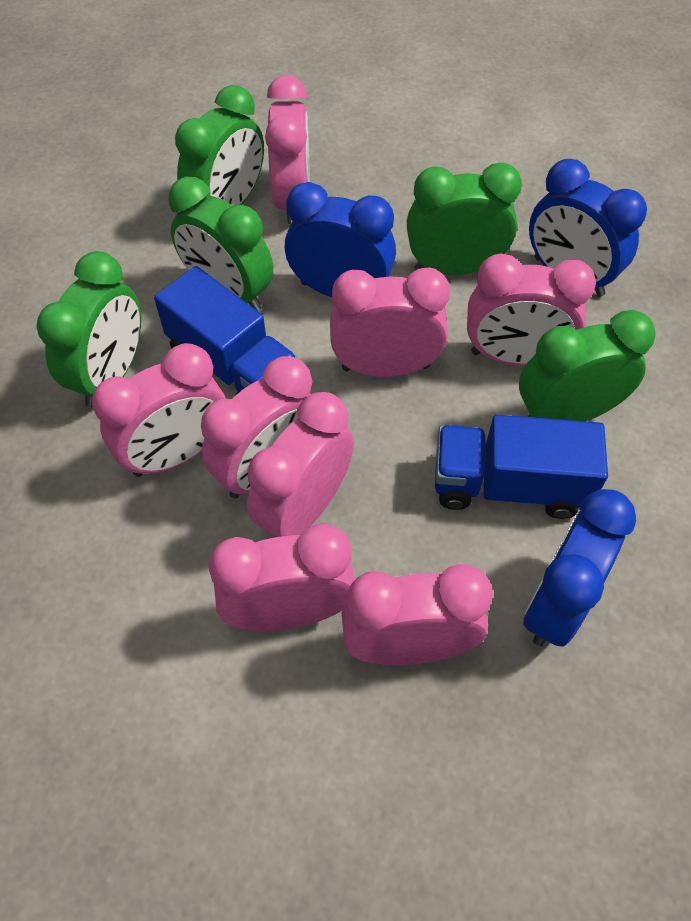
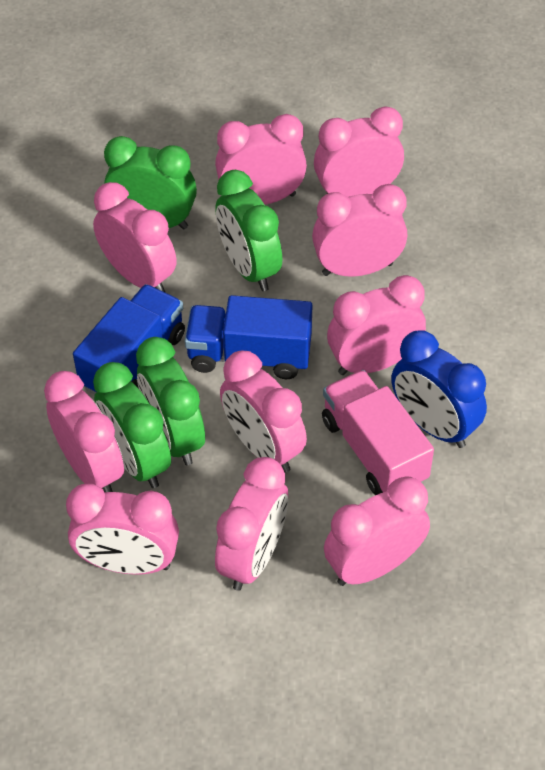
blue clock: [285,182,396,297] [523,489,636,647] [529,159,647,297] = 3 -> [391,330,487,448] = 1
green clock: [37,251,141,407] [169,177,273,311] [175,85,264,205] [407,162,522,275] [519,310,656,421] = 5 -> [93,362,171,488] [104,136,197,230] [136,337,205,465] [216,170,282,291] = 4
pink clock: [92,343,226,477] [201,356,313,499] [209,524,355,631] [247,392,354,538] [265,75,310,224] [330,267,450,377] [342,564,493,665] [467,253,596,366] = 8 -> [44,371,124,492] [66,484,179,575] [93,182,176,292] [215,114,307,205] [215,457,288,591] [220,351,307,473] [312,184,407,277] [314,106,404,197] [324,476,430,586] [327,275,426,375] = 10
pink truck: none = 0 -> [322,370,434,495] = 1

